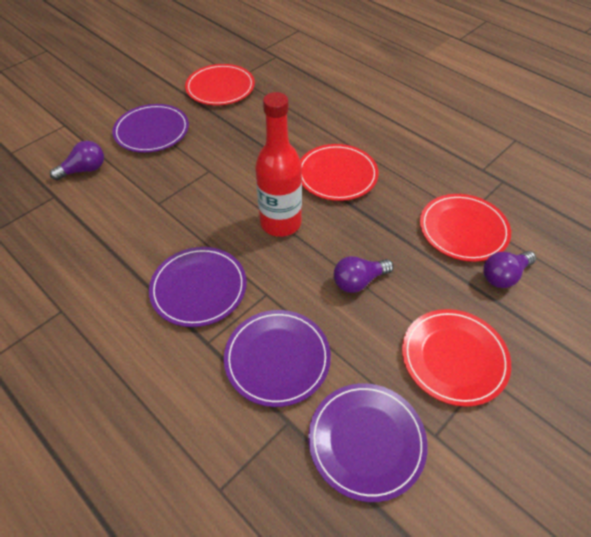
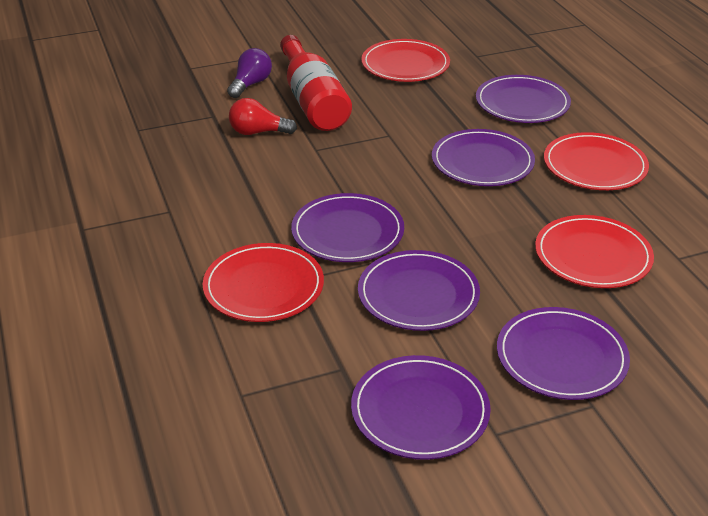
purple light bulb: [50,141,104,180] [334,256,394,293] [484,251,536,288] = 3 -> [227,48,272,98] = 1
purple plate: [112,104,189,153] [149,247,247,327] [224,310,331,407] [308,383,428,502] = 4 -> [291,193,404,262] [351,355,491,460] [358,250,480,331] [432,129,535,186] [476,75,571,123] [497,307,630,400] = 6
red light bulb: none = 0 -> [229,98,297,135] = 1

